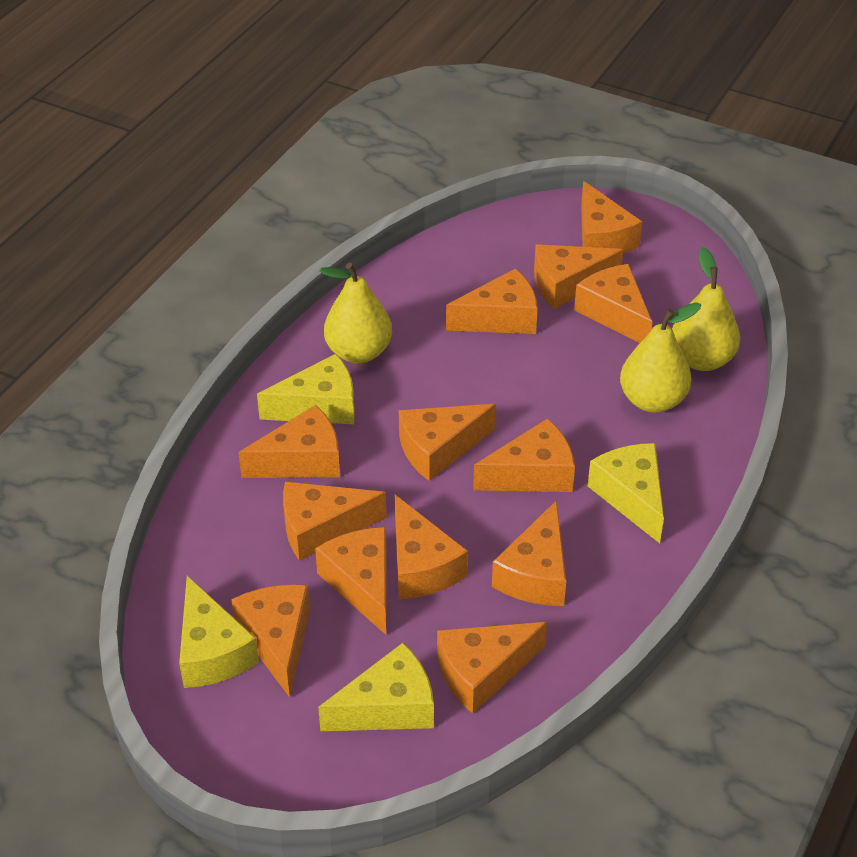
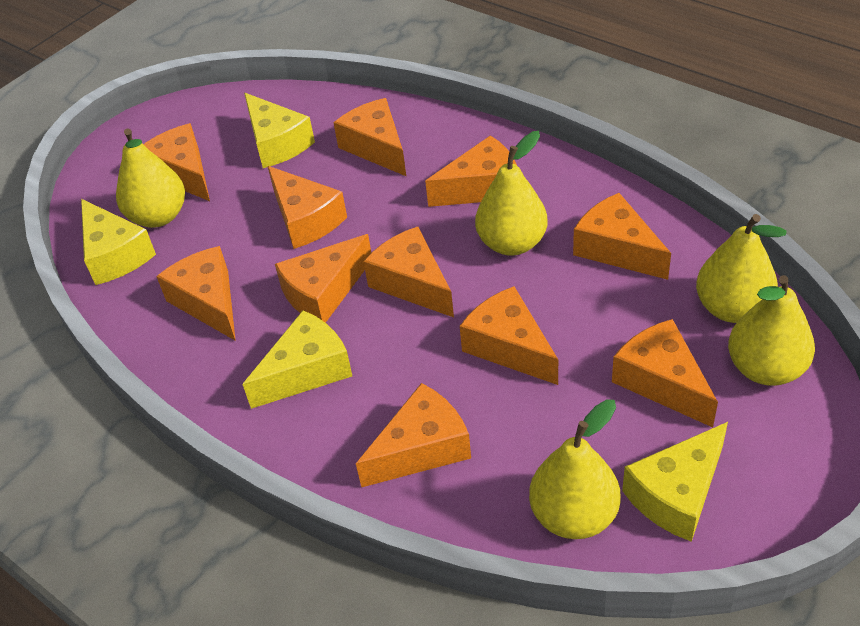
orange cheese: [231,584,310,698] [238,405,340,478] [283,482,387,561] [315,527,387,635] [395,495,468,599] [399,404,496,481] [437,622,547,714] [446,268,538,334] [473,418,575,492] [492,500,566,606] [534,244,623,309] [574,264,652,343] [581,181,642,253] = 13 -> [144,123,210,201] [156,246,236,341] [268,166,347,249] [275,234,371,323] [333,98,406,176] [356,383,471,488] [363,227,454,317] [425,135,517,207] [460,286,558,385] [573,193,671,280] [612,319,718,427] = 11
yellow pear: [320,263,392,363] [620,302,702,413] [672,247,740,371] = 3 -> [116,128,185,228] [475,131,547,256] [529,399,621,539] [696,214,786,323] [728,275,815,386] = 5

